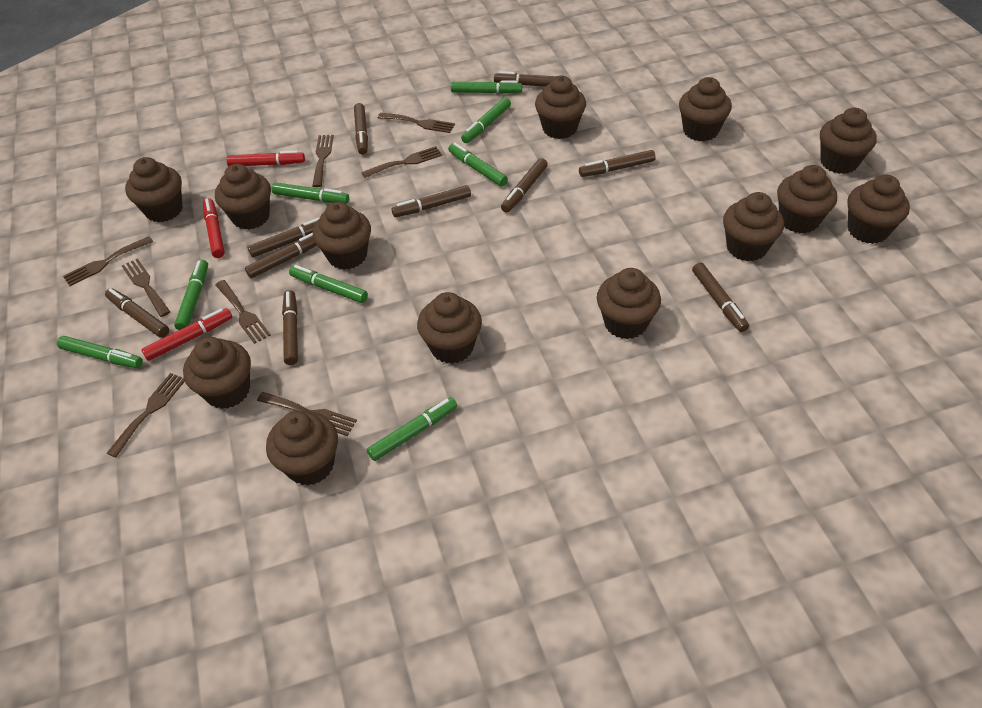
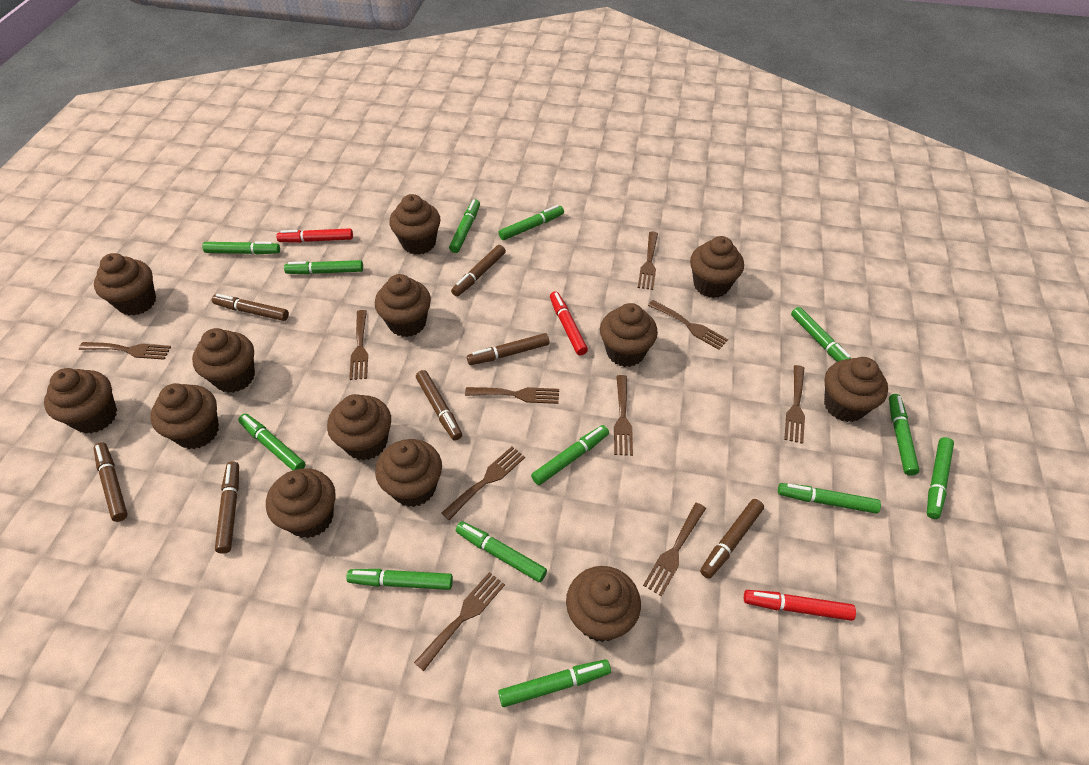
brown fork: [63,236,153,286] [107,373,185,457] [122,258,170,317] [215,280,271,344] [257,392,357,436] [312,135,334,187] [361,146,442,178] [378,113,455,133] = 8 -> [79,342,171,360] [349,310,368,380] [414,572,505,671] [442,447,525,520] [465,387,559,404] [614,375,633,456] [638,232,658,290] [643,503,706,596] [648,300,728,350] [784,365,805,444] = 10
brown marker: [105,288,169,338] [245,232,317,278] [248,217,320,258] [282,290,298,365] [354,103,368,155] [392,185,471,217] [494,71,556,87] [501,158,548,213] [579,150,656,177] [692,262,749,332] = 10 -> [94,442,128,522] [212,294,289,321] [215,461,239,554] [416,370,462,441] [451,245,506,297] [467,333,549,365] [700,499,764,579] = 7
green marker: [57,336,143,368] [174,260,208,330] [272,182,349,204] [289,265,368,303] [367,397,457,461] [448,143,508,186] [451,80,522,94] [461,98,511,143] = 8 -> [202,241,280,255] [238,414,305,471] [284,260,363,275] [346,569,453,590] [449,199,480,253] [456,521,547,582] [498,205,564,240] [498,659,611,707] [531,425,609,485] [778,483,881,514] [791,307,851,362] [889,394,920,476] [927,437,954,519] = 13

